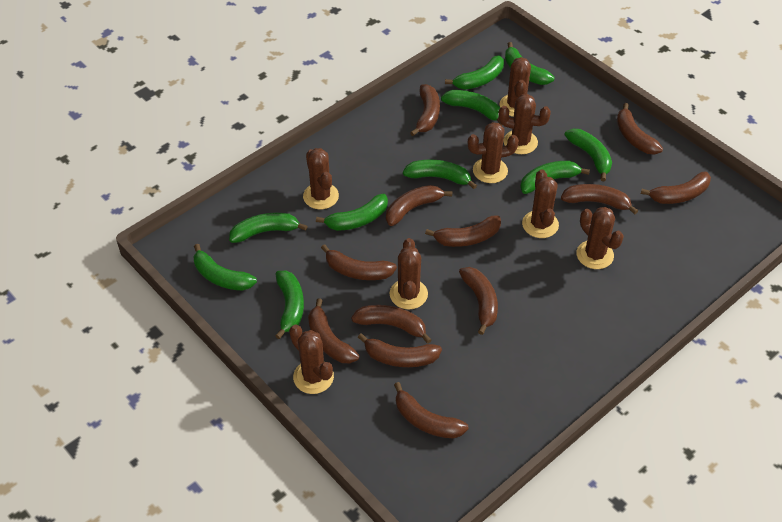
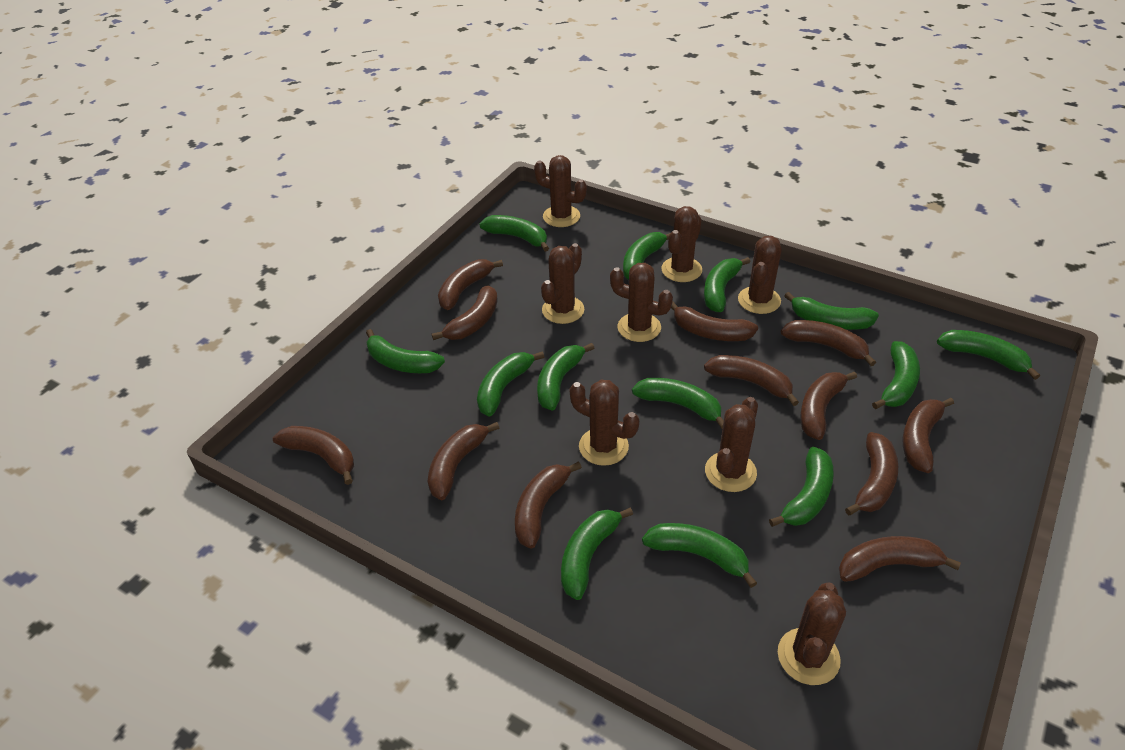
green banana: [193,244,257,291] [229,213,307,243] [275,271,304,339] [316,194,388,231] [403,160,477,189] [441,90,502,126] [445,55,504,90] [505,42,554,85] [520,161,590,194] [564,129,612,181] = 10 -> [366,329,445,373] [477,351,544,417] [479,215,549,252] [537,343,594,411] [561,508,633,600] [623,232,670,280] [632,378,724,429] [642,523,757,588] [704,257,750,312] [769,447,834,527] [784,292,879,330] [872,341,920,409] [937,330,1040,380] = 13

